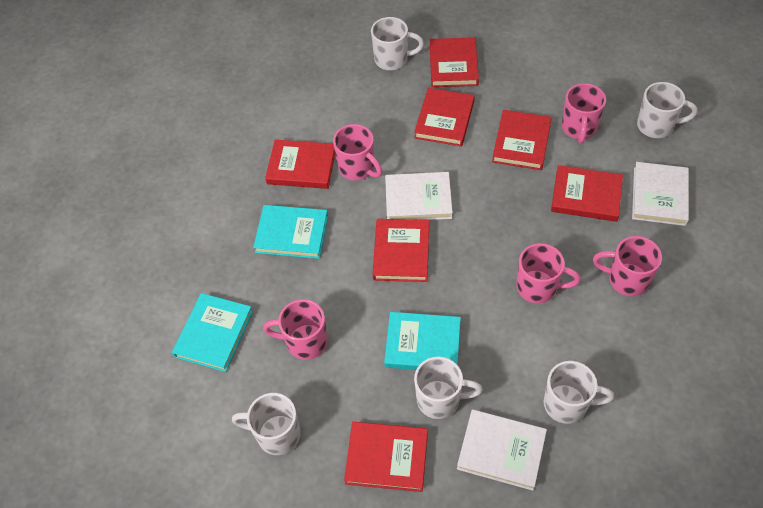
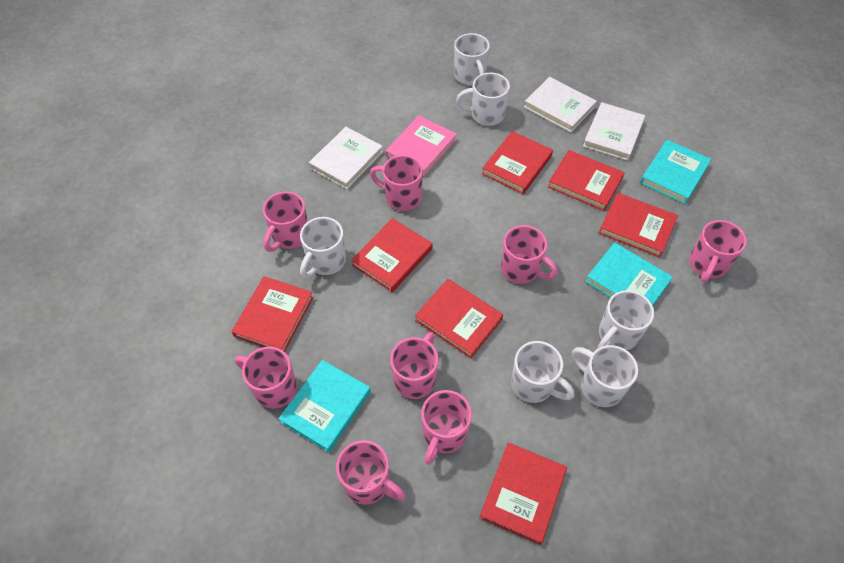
pink book: none = 0 -> [385,115,457,177] = 1
pink mug: [263,299,328,360] [333,124,382,181] [517,243,581,304] [562,83,606,144] [593,236,662,296] = 5 -> [235,347,297,409] [263,191,308,252] [336,440,406,505] [370,155,423,211] [390,332,439,399] [421,390,472,465] [501,225,558,284] [689,220,747,283] = 8
white mug: [232,393,301,455] [371,17,424,70] [414,357,483,419] [544,361,614,424] [637,82,697,138] = 5 -> [300,217,346,278] [454,33,490,85] [456,72,510,126] [511,341,574,403] [572,345,638,407] [597,290,654,350] = 6

